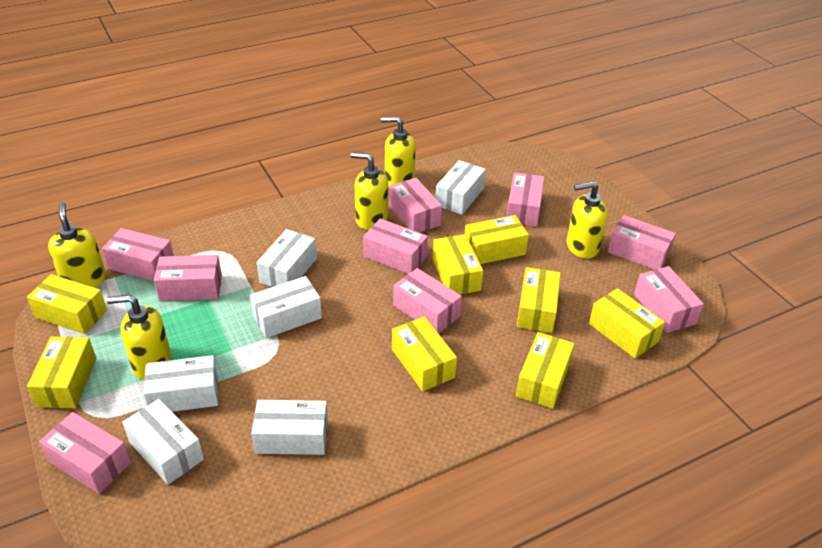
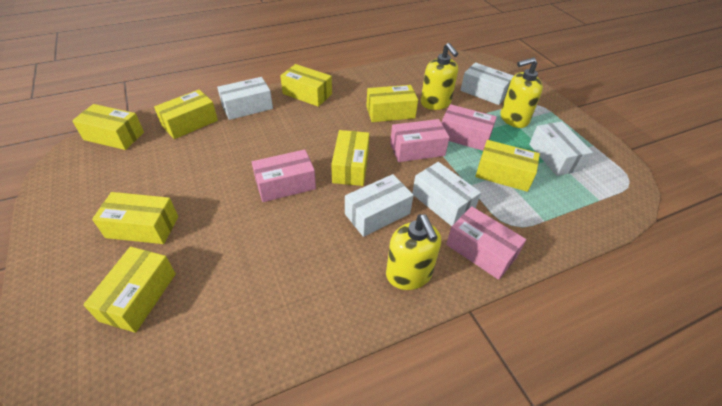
pink box: [39,412,131,494] [102,228,174,281] [154,255,222,301] [363,219,428,274] [389,178,442,233] [393,268,462,334] [507,172,545,227] [608,215,676,270] [634,266,704,333] = 9 -> [252,149,316,202] [390,119,450,162] [442,104,497,151] [446,206,526,280] = 4
white box: [122,399,204,484] [144,355,219,412] [250,276,322,338] [251,400,328,455] [257,229,317,287] [435,160,486,215] = 6 -> [217,77,273,120] [345,174,414,237] [412,162,481,226] [460,62,514,105] [529,121,593,176] = 5
yellow soap dispenser: [48,202,106,288] [107,295,171,380] [351,152,388,230] [381,116,416,187] [567,181,608,259] = 5 -> [386,214,441,290] [421,43,458,110] [500,57,543,128] = 3

